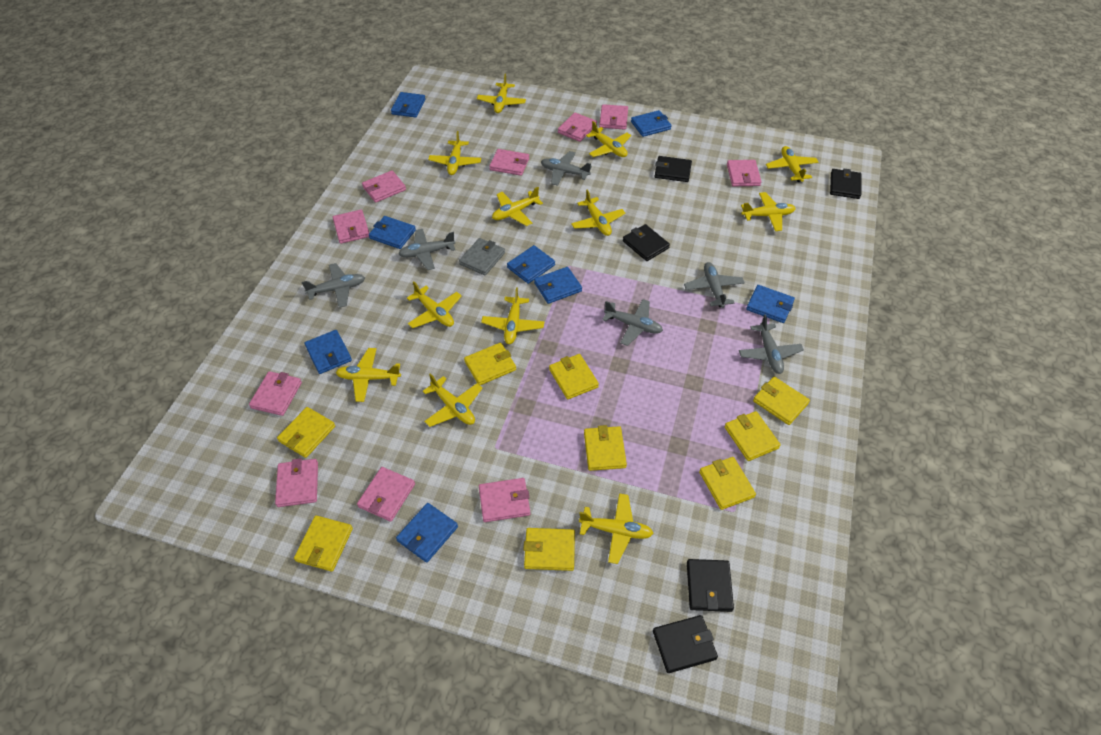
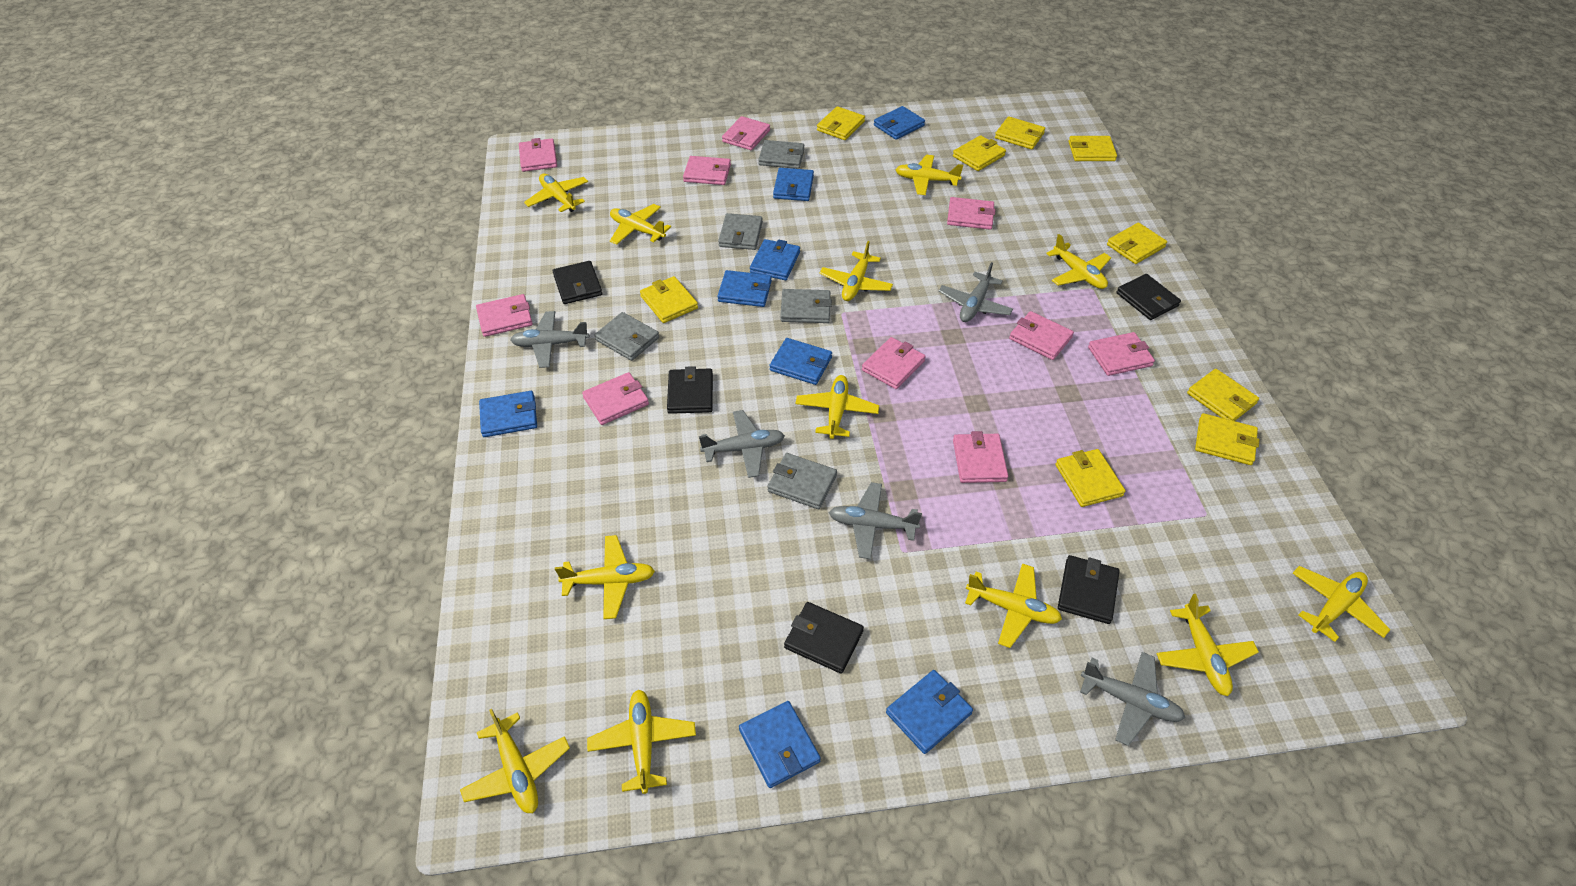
grey plane: [302,263,365,308] [398,229,455,270] [541,151,592,186] [602,299,663,346] [684,262,745,308] [739,314,804,374] = 6 -> [510,311,589,368] [699,410,785,478] [829,482,922,559] [939,262,1013,322] [1080,652,1185,746] = 5
grey wallet: [459,238,505,276] = 1 -> [594,312,659,361] [718,213,763,250] [758,140,804,169] [767,453,837,509] [780,289,832,323] = 5

